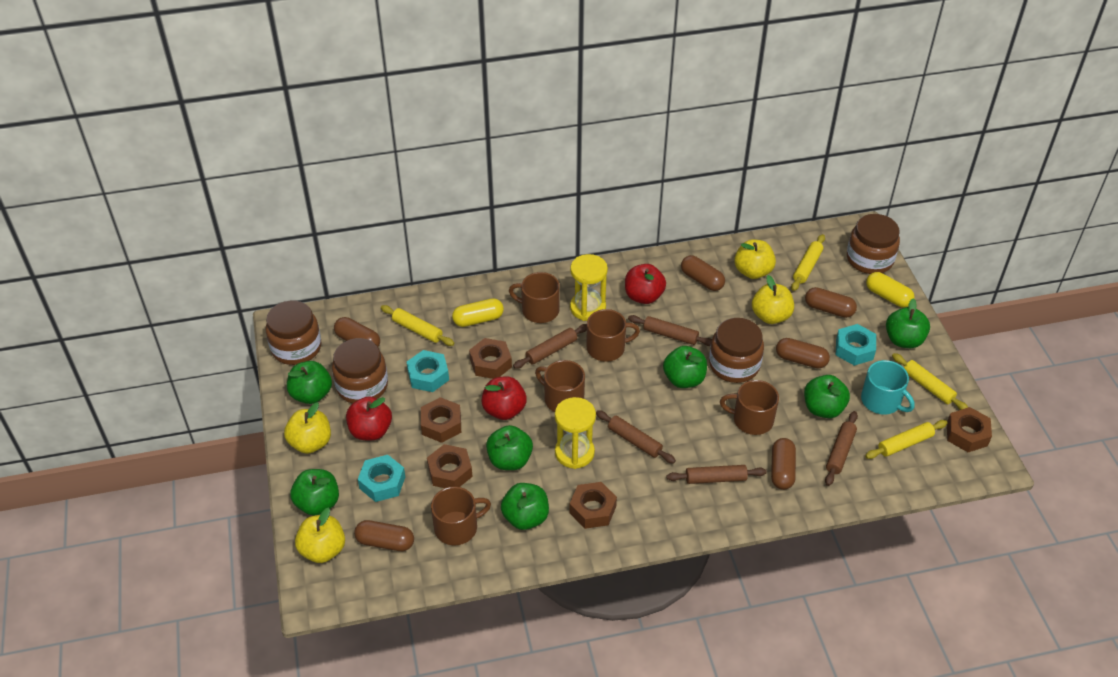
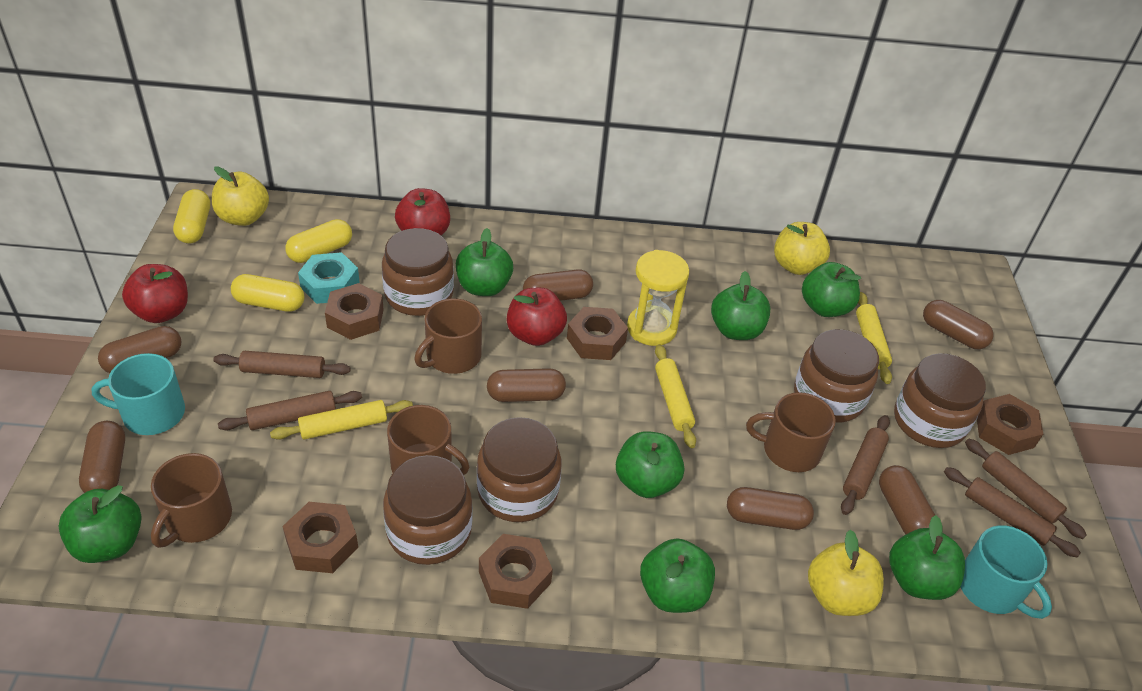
brown capsule: [334,317,380,347] [354,520,414,551] [681,255,725,291] [771,438,796,490] [776,338,830,368] [805,287,857,318] = 6 -> [79,421,125,493] [98,326,182,373] [487,368,566,402] [523,269,593,301] [727,487,814,530] [879,465,935,534] [923,300,994,349] = 7
brown jar: [266,301,322,365] [332,338,388,404] [709,318,764,383] [847,214,900,274] = 4 -> [382,228,454,316] [383,455,473,565] [477,417,561,522] [794,329,879,422] [894,353,986,448] = 5
brown mug: [431,487,491,546] [509,272,560,323] [535,360,585,412] [586,309,640,362] [720,380,779,435] = 5 -> [151,453,232,548] [387,405,469,475] [414,298,482,374] [746,392,836,472] = 4
turquoise mug: [861,360,915,415] = 1 -> [92,353,185,435] [961,525,1052,619] = 2
turquoise nut: [358,455,405,502] [407,350,449,392] [836,324,876,366] = 3 -> [298,252,360,304] = 1
yellow apple: [284,402,331,454] [295,508,345,563] [734,240,776,279] [752,275,794,324] = 4 -> [212,166,269,226] [774,222,830,275] [808,530,884,616] = 3
yellow capsule: [452,298,504,327] [866,272,915,307] = 2 -> [173,189,210,244] [231,274,305,312] [285,219,352,263] = 3
yellow hourglass: [555,397,596,469] [570,254,608,321] = 2 -> [627,250,689,346] = 1
yellow rolling pin: [381,305,454,346] [791,234,825,291] [865,420,948,459] [892,353,968,410] = 4 -> [270,400,413,440] [655,344,696,448] [856,292,892,384] = 3

